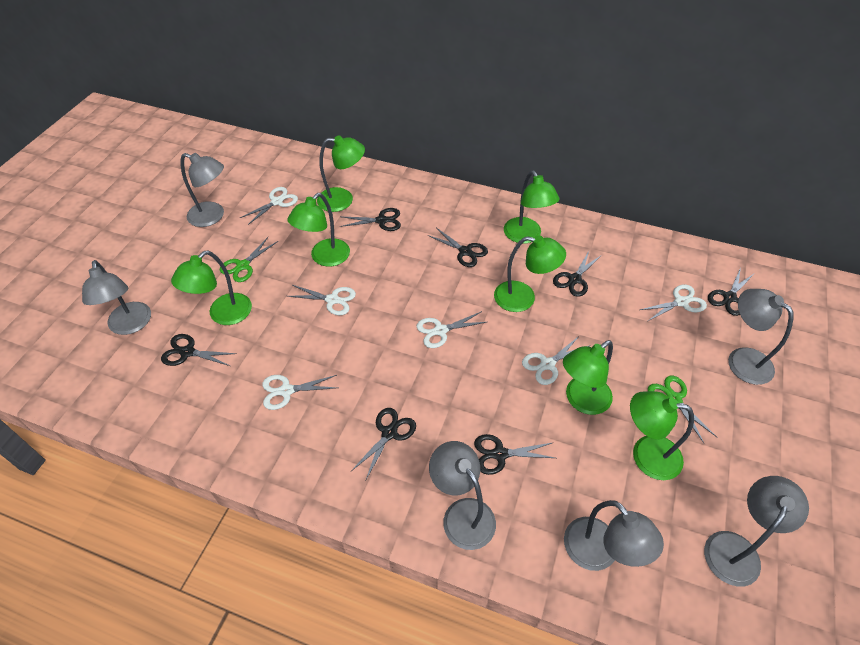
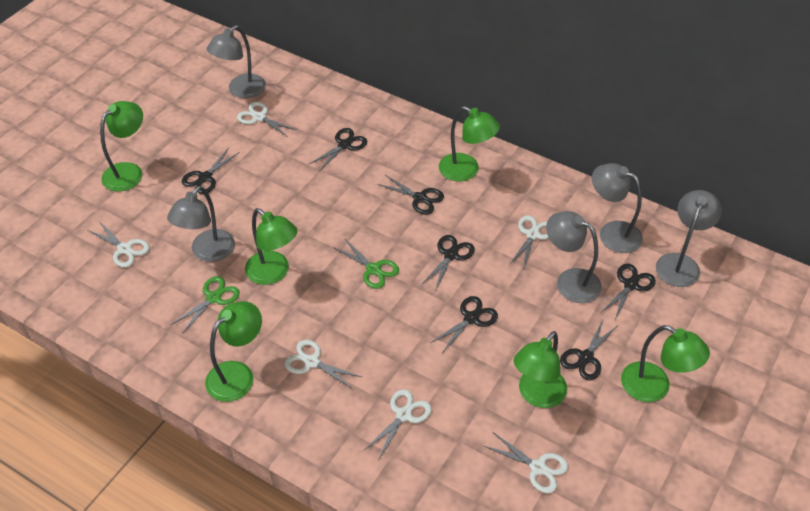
green lamp: [171,251,252,325] [287,193,350,267] [317,135,365,212] [494,235,566,312] [504,170,559,244] [563,340,613,415] [630,391,694,480] = 7 -> [100,101,143,191] [205,301,262,402] [245,208,298,285] [439,106,500,182] [514,331,567,408] [621,325,710,402] = 6
grey lamp: [82,260,151,335] [181,153,224,227] [429,441,496,550] [564,500,664,571] [704,476,809,587] [728,289,794,385] = 6 -> [167,186,235,262] [207,25,266,98] [546,211,602,303] [592,163,643,253] [656,190,722,287] = 5

